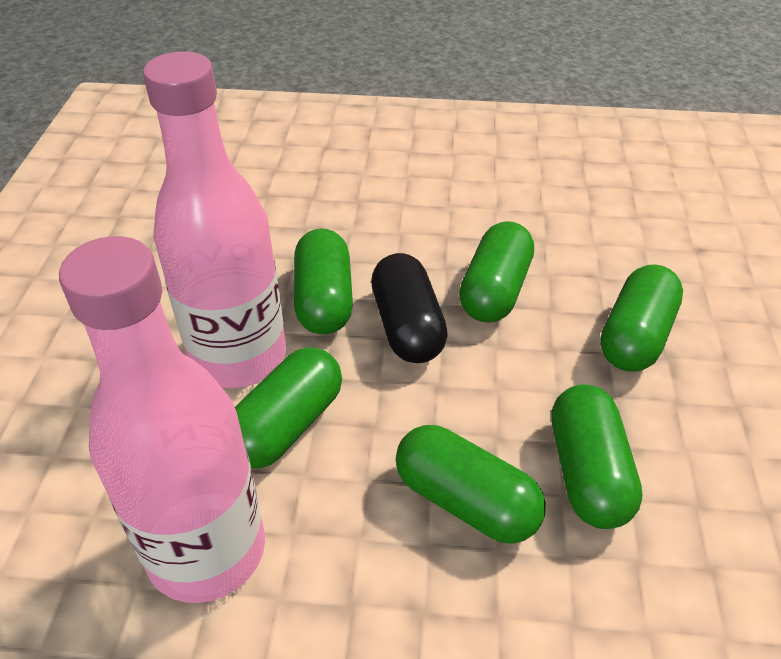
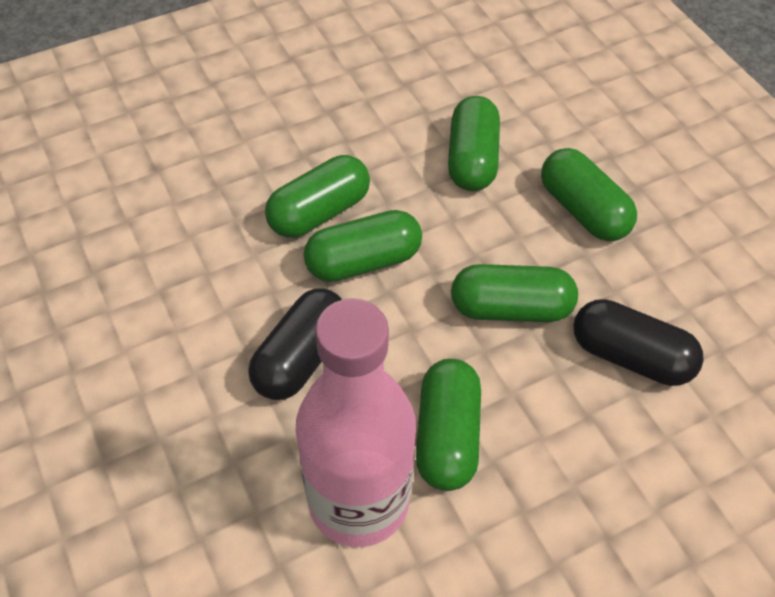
black capsule: [371,253,448,363] = 1 -> [248,288,342,400] [573,299,704,386] = 2
pink bottle: [59,236,265,603] [143,51,286,388] = 2 -> [296,298,416,547] = 1

